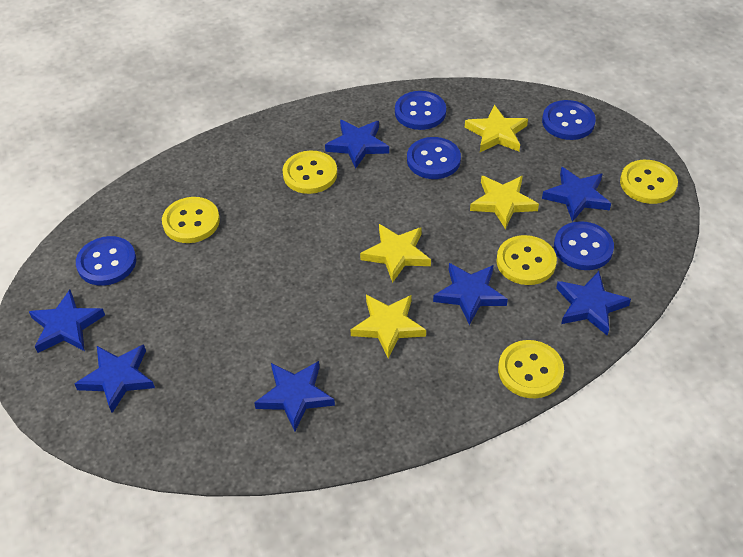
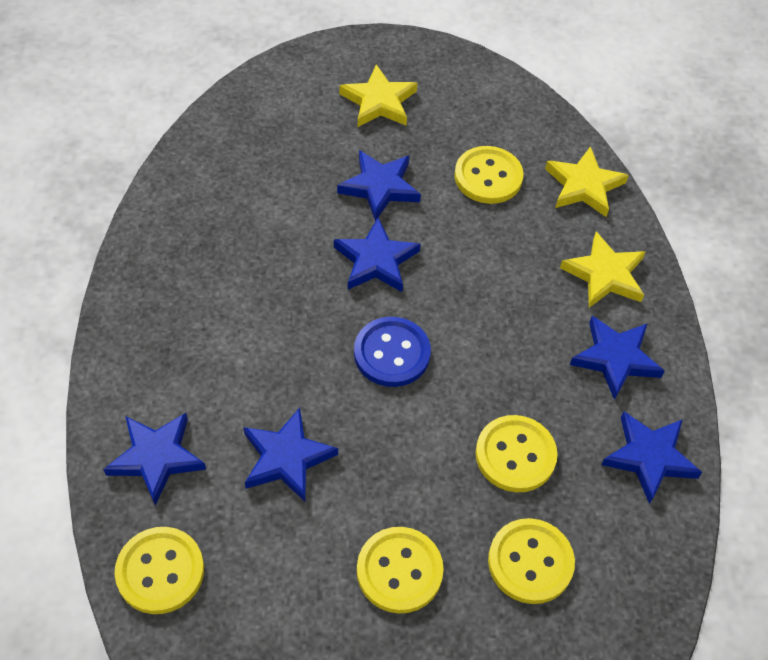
blue button: [76,236,136,286] [395,91,446,130] [407,137,461,179] [542,100,596,140] [554,221,614,270] = 5 -> [354,317,431,387] = 1
blue star: [29,290,105,353] [75,344,155,413] [254,361,335,432] [325,120,389,169] [433,263,508,325] [542,167,611,222] [556,271,631,335] = 7 -> [103,413,206,505] [243,408,338,502] [334,217,421,292] [337,150,421,221] [570,316,665,400] [601,412,702,504] = 6
yellow star: [350,295,426,358] [360,224,431,283] [465,105,528,152] [470,176,539,229] = 4 -> [339,64,417,127] [545,146,629,217] [560,232,646,308] = 3

